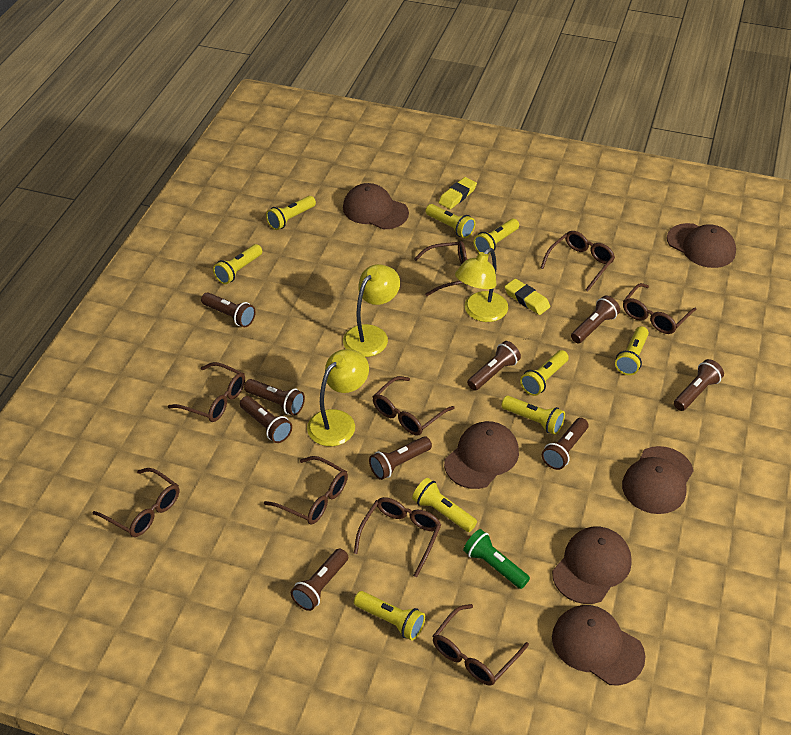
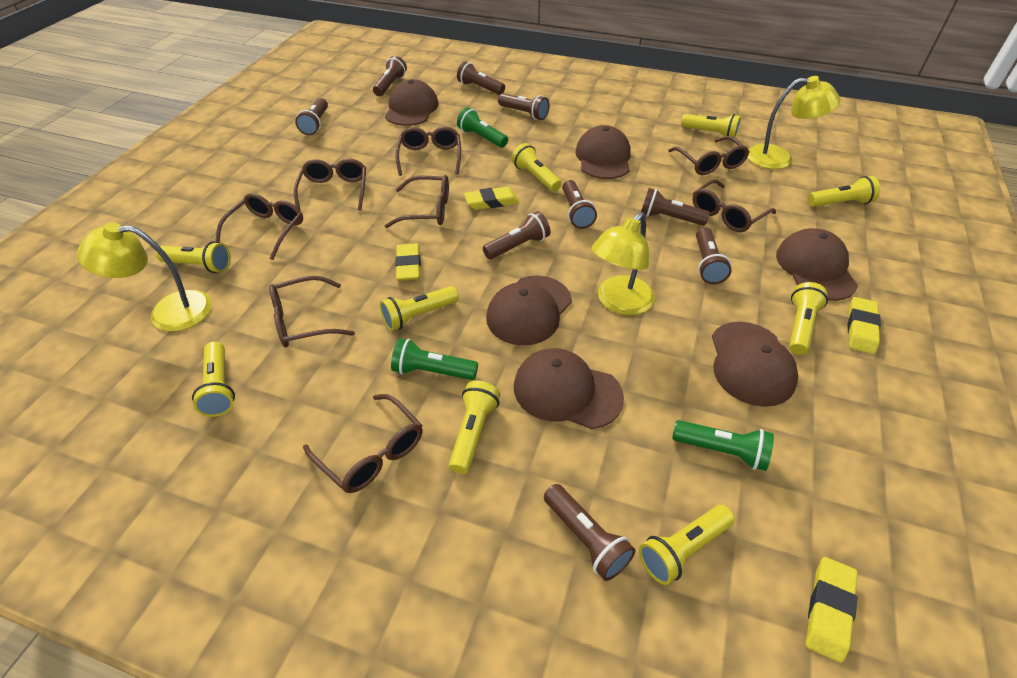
brown glasses: [93,468,179,537] [168,362,245,422] [264,456,348,525] [354,497,441,577] [373,376,455,435] [414,241,467,296] [433,604,529,686] [541,231,615,291] [623,283,696,334] = 9 -> [215,193,303,260] [269,276,355,348] [294,158,366,211] [303,394,423,493] [385,175,449,228] [395,127,461,176] [668,136,749,175] [693,179,776,232] = 8
green flashlight: [463,529,530,589] = 1 -> [391,338,478,380] [457,107,508,148] [672,420,774,471] = 3
yellow eraser: [438,177,477,209] [505,279,550,315] = 2 -> [395,243,421,281] [464,187,519,210] [806,557,858,663] [848,297,881,354] = 4

